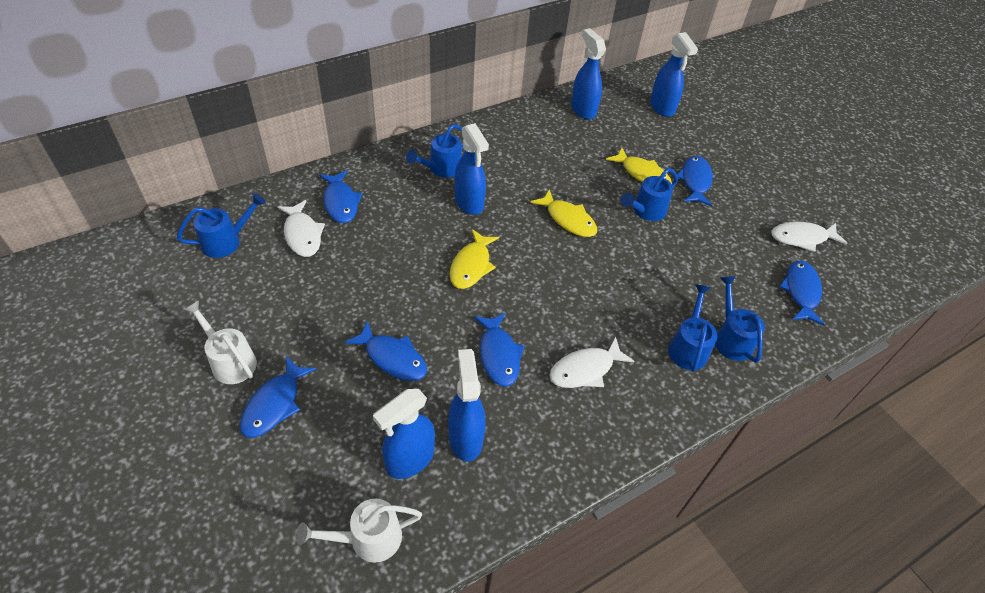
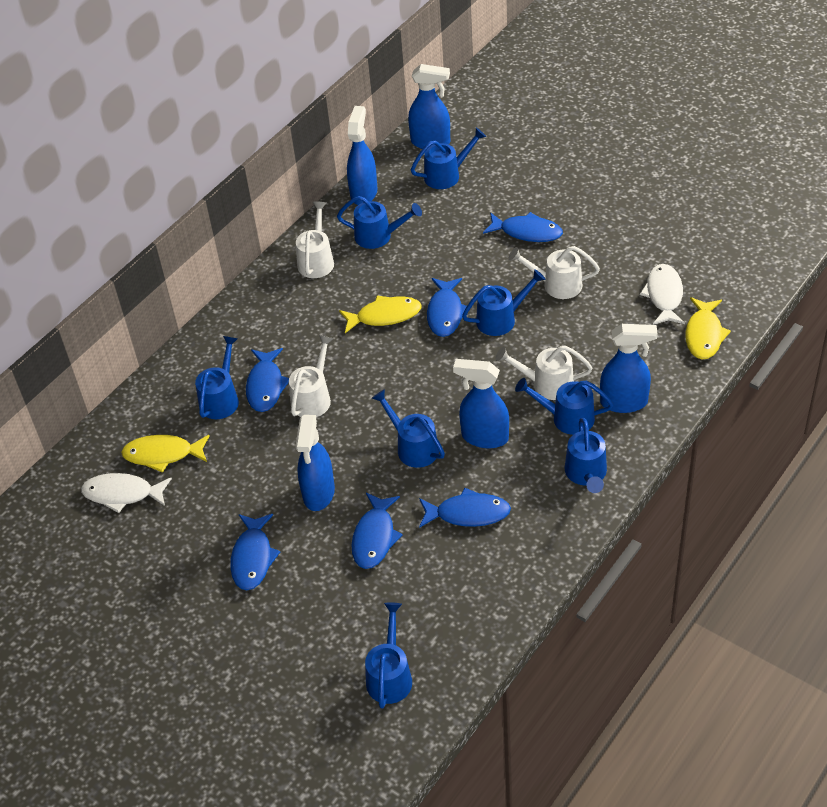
blue watering can: [177,193,266,258] [406,124,464,178] [621,168,678,221] [668,284,717,372] [715,276,765,363] = 5 -> [195,336,239,419] [337,196,422,249] [365,602,412,709] [372,389,445,468] [411,128,486,189] [462,269,546,336] [515,378,614,435] [565,418,607,493] = 8
white fish: [277,200,325,257] [549,337,635,388] [771,221,847,252] = 3 -> [81,473,172,513] [640,264,685,325] = 2
white watering can: [184,301,257,384] [296,499,422,563] = 2 -> [289,335,334,417] [296,201,334,278] [496,346,592,400] [509,246,600,299] = 4

